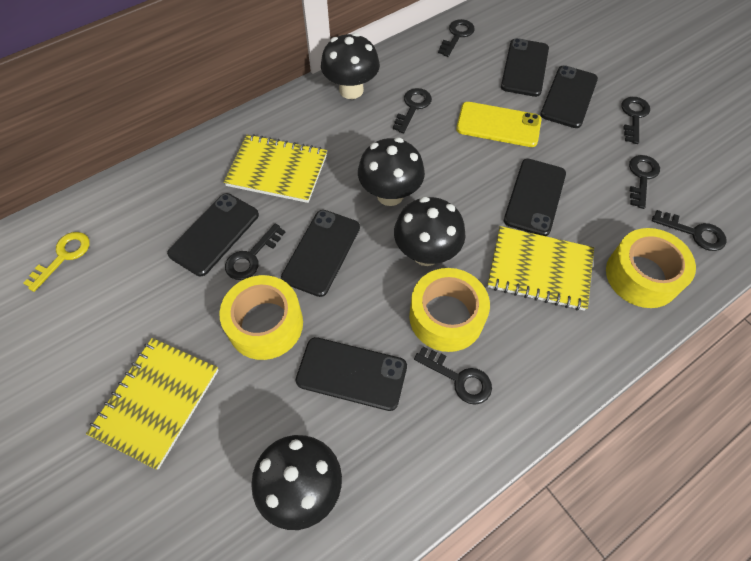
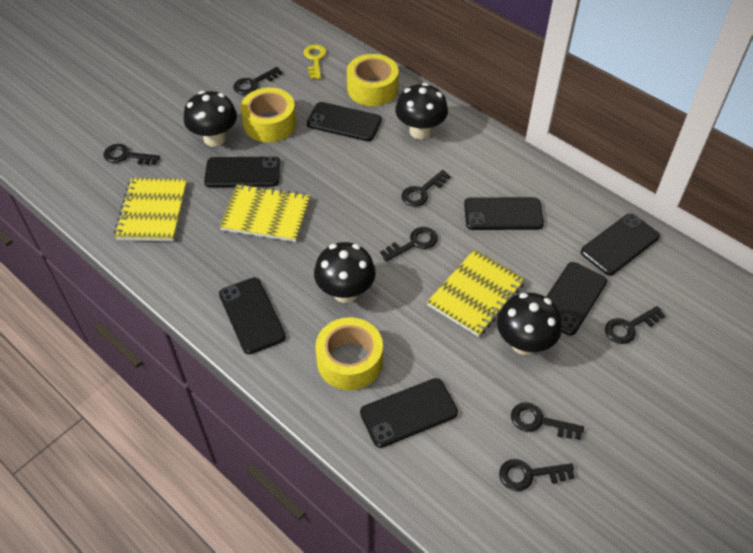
black phone: [167,193,259,276] [281,210,360,297] [295,337,407,411] [501,38,549,97] [504,159,566,236] [540,65,598,128] = 6 -> [204,156,280,187] [219,277,286,354] [307,102,382,141] [360,378,458,448] [464,197,544,230] [546,262,607,336] [581,213,660,275] = 7
yellow phone: [456,102,541,147] = 1 -> none = 0

